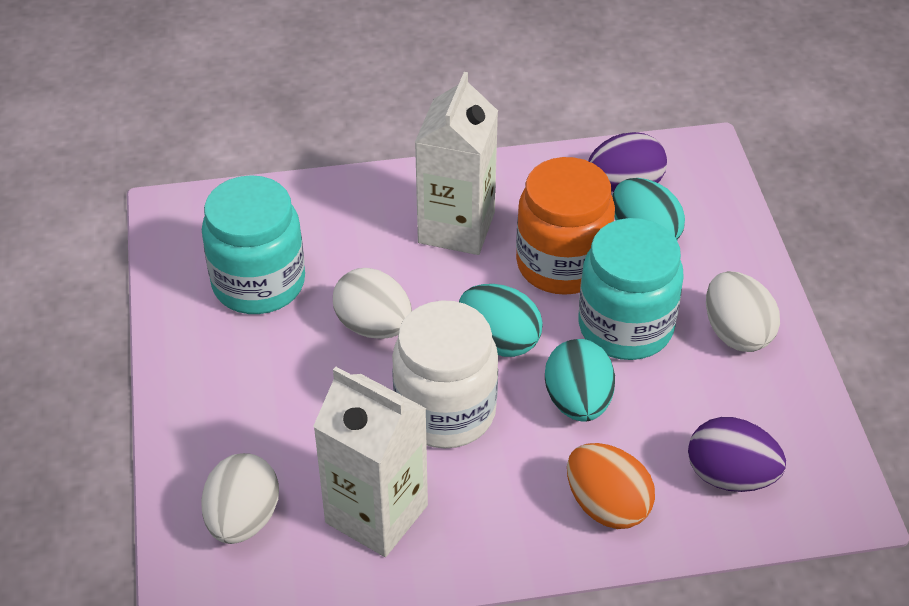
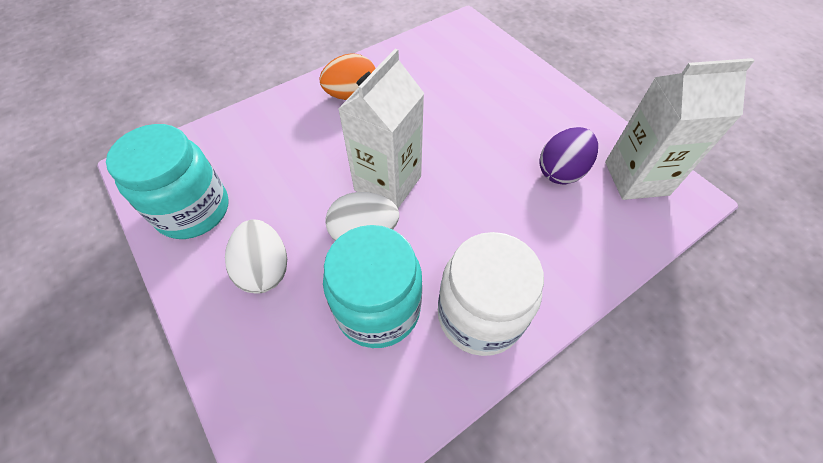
orange jar: [516,157,615,295] = 1 -> none = 0
purple egg: [588,132,667,192] [688,417,786,492] = 2 -> [539,127,598,185] = 1
turquoise egg: [459,284,543,357] [545,339,615,422] [612,178,685,240] = 3 -> none = 0
white egg: [201,453,279,544] [333,268,412,339] [706,271,780,352] = 3 -> [225,219,287,294] [325,192,399,241] = 2

